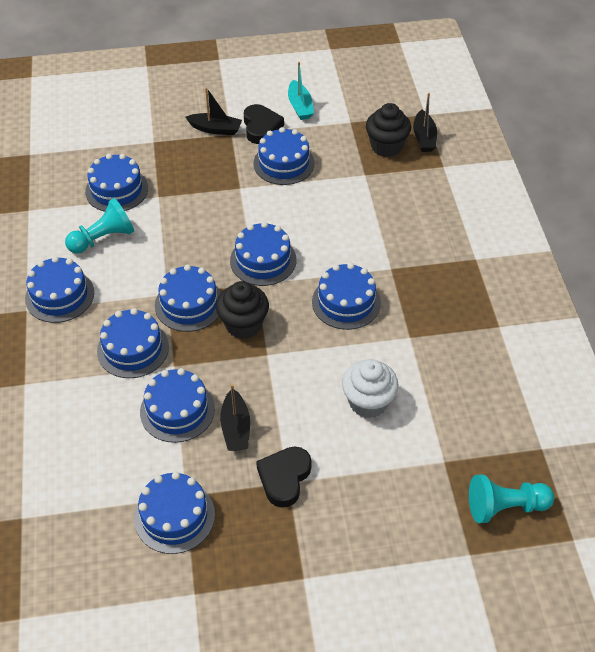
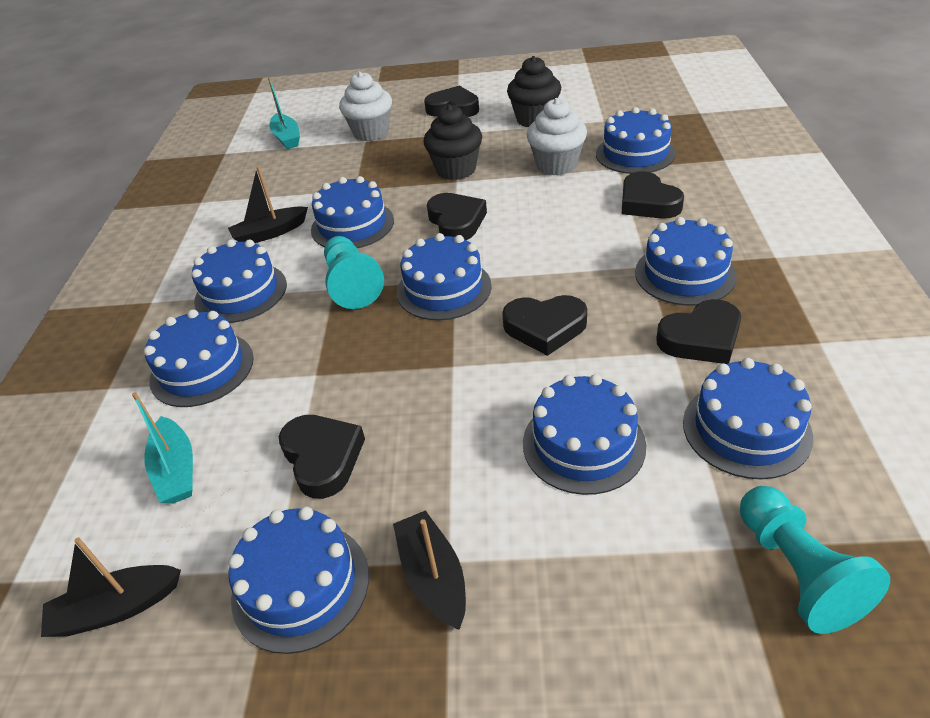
black heart: [244,104,284,144] [256,446,312,508] = 2 -> [279,415,365,499] [424,85,479,117] [427,193,487,240] [502,295,587,356] [621,171,684,219] [656,299,741,364] = 6
turquoise boat: [288,62,314,120] = 1 -> [132,392,193,504] [268,77,300,149] = 2
white cupcake: [342,359,399,418] = 1 -> [339,71,392,141] [527,98,587,175] = 2

